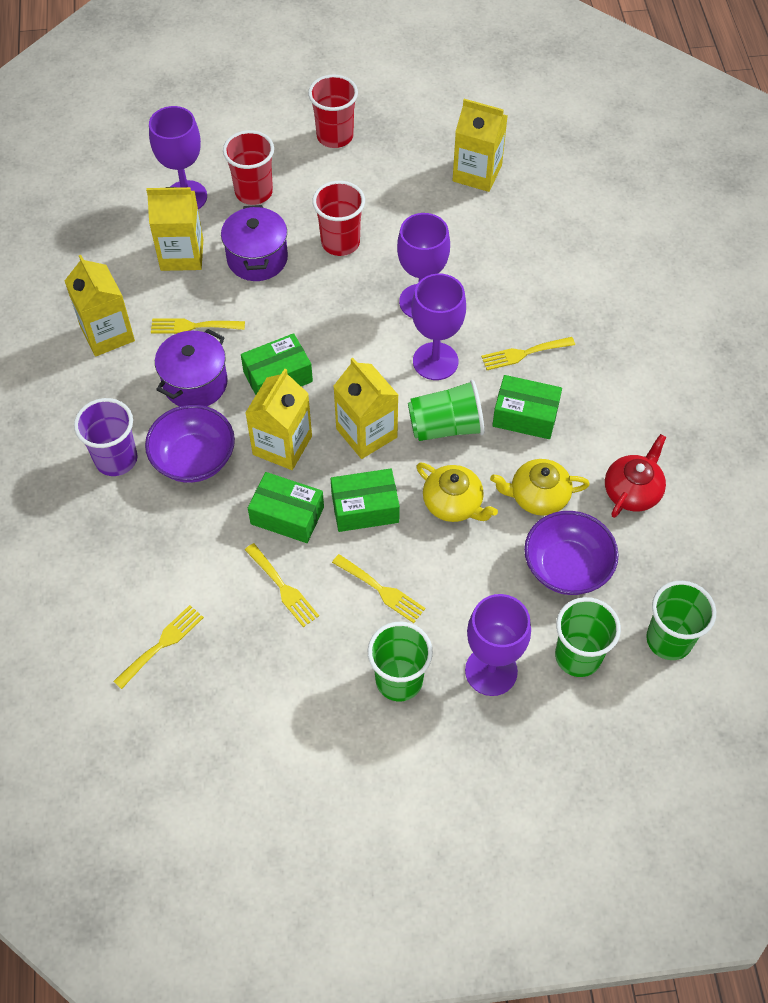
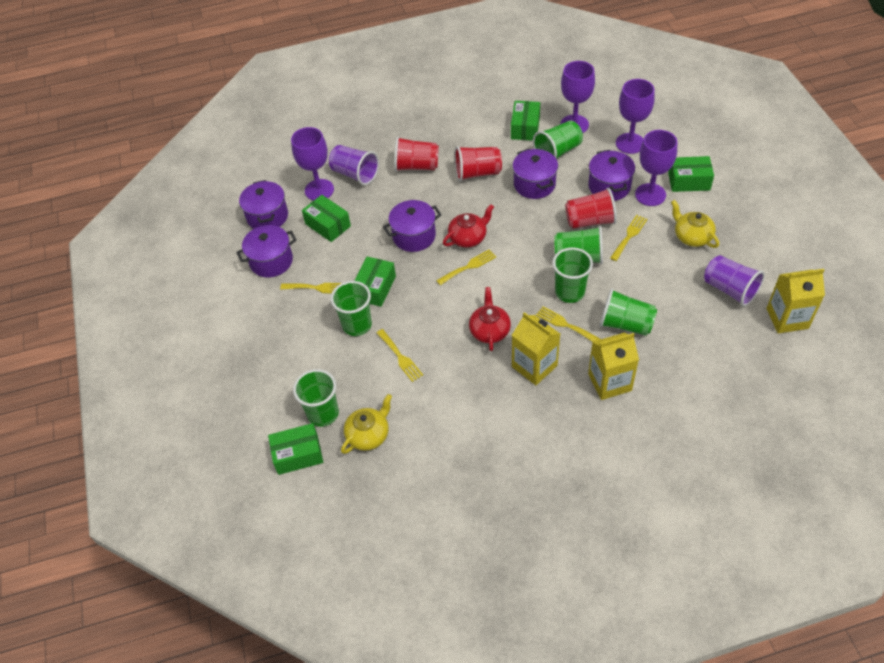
green box: [241,333,313,395] [248,472,324,543] [330,468,400,532] [492,375,562,439] = 4 -> [268,423,323,475] [302,195,351,242] [354,256,396,307] [511,101,540,141] [668,156,714,192] = 5
green cup: [368,622,433,701] [408,380,485,441] [555,597,621,677] [646,581,716,660] = 4 -> [293,369,339,427] [330,281,372,336] [533,120,583,159] [552,247,593,303] [554,226,603,264] [599,288,657,336] = 6
purple bowl: [145,405,235,483] [524,511,619,595] = 2 -> none = 0
purple cup: [74,398,138,476] = 1 -> [329,145,379,185] [704,255,765,307] = 2
purple pot: [155,329,228,406] [221,205,288,281] = 2 -> [236,225,296,277] [239,180,288,229] [383,200,442,252] [512,149,558,199] [588,150,635,201] = 5
red teapot: [605,434,666,518] = 1 -> [443,204,494,248] [469,287,511,351] = 2
yellow carton: [65,255,135,357] [146,187,203,271] [245,368,312,470] [333,358,398,459] [452,99,508,192] = 5 -> [512,312,560,385] [588,332,639,400] [766,269,825,333] = 3

